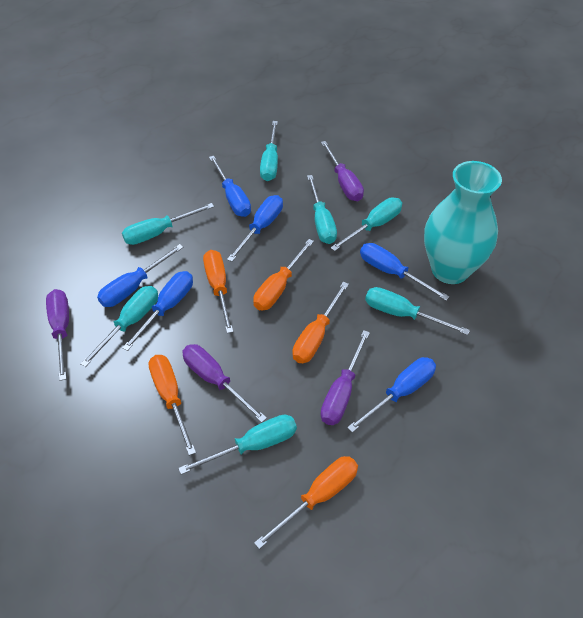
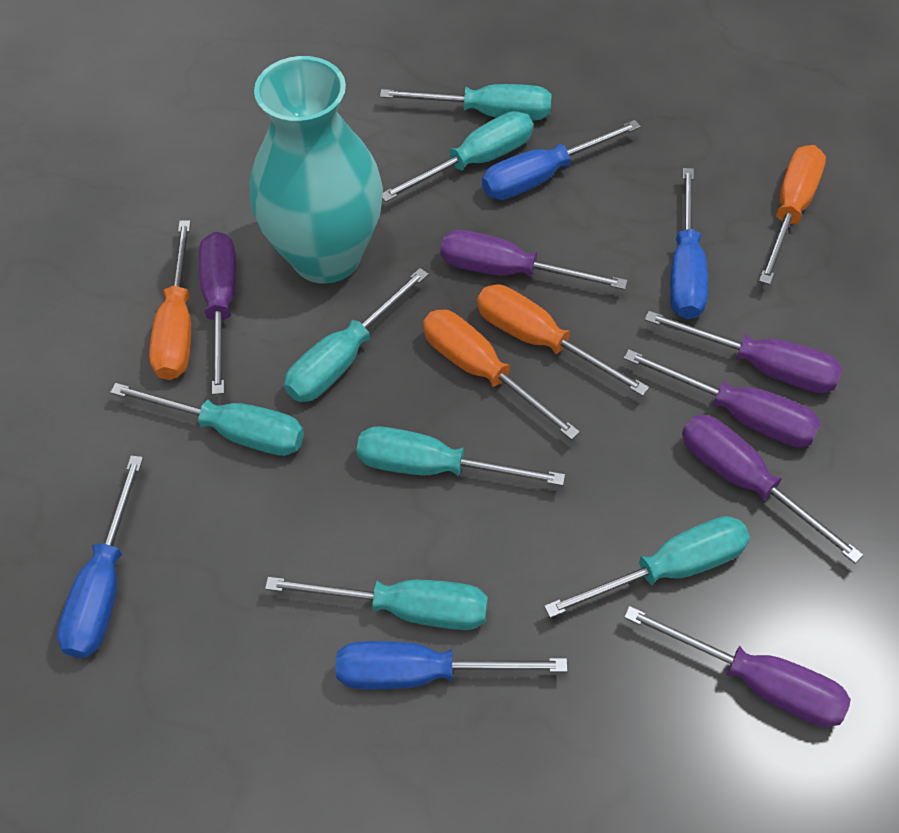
blue screwdriver: [97,244,184,307] [122,271,193,351] [209,156,251,217] [227,195,283,262] [347,357,436,433] [360,243,450,301] = 6 -> [57,455,143,658] [336,641,568,689] [482,120,641,200] [670,168,708,319] = 4
orange screwdriver: [148,355,196,456] [203,250,233,333] [253,239,314,311] [254,456,358,549] [292,282,349,363] = 5 -> [149,220,191,380] [423,310,580,440] [477,285,649,396] [759,145,826,285] = 4
purple screwdriver: [46,289,69,381] [182,344,267,423] [320,330,370,425] [321,141,364,201] = 4 -> [199,232,236,395] [440,230,628,290] [624,350,821,447] [624,606,851,727] [645,311,842,393] [682,415,863,564] = 6

